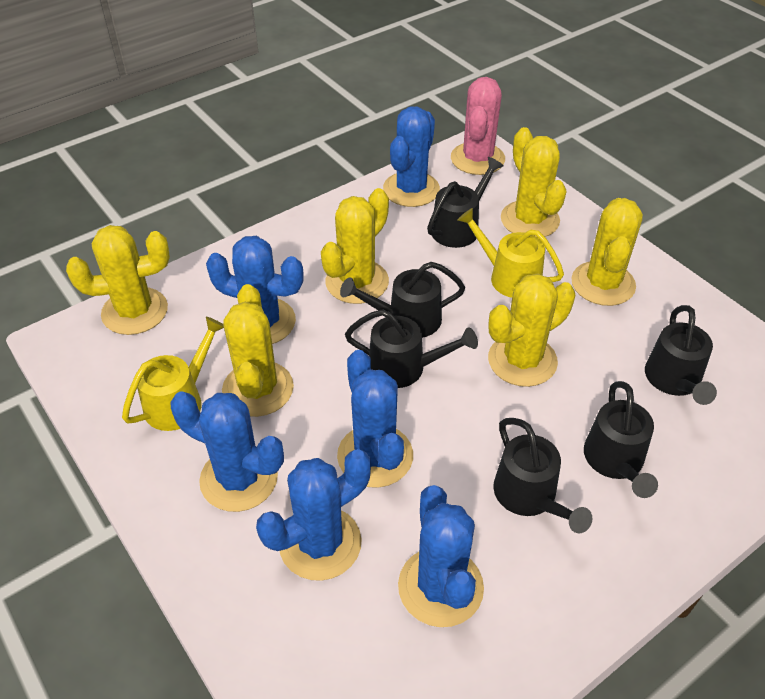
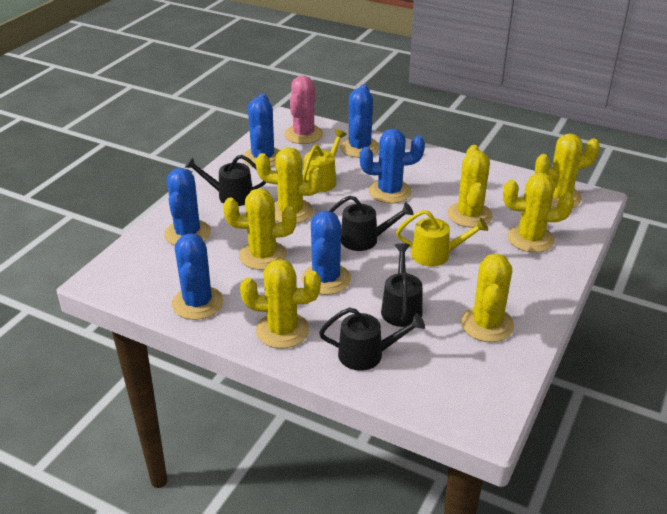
black watering can: [340,262,465,338] [345,309,478,388] [427,157,503,248] [493,418,592,533] [584,381,658,498] [645,305,717,405] = 6 -> [185,155,266,206] [319,307,425,371] [329,196,414,251] [381,243,422,327] = 4
yellow cactus: [66,225,170,335] [222,284,294,417] [321,188,389,304] [488,273,576,387] [501,127,567,237] [571,198,643,306] = 6 -> [223,188,297,270] [240,259,321,349] [256,147,323,224] [447,145,493,228] [461,254,514,342] [503,173,574,253] [535,134,600,208] = 7

